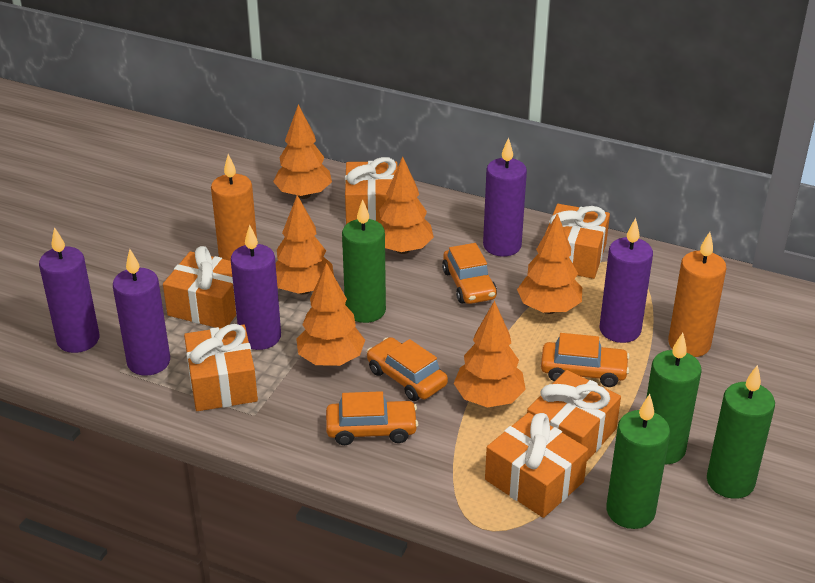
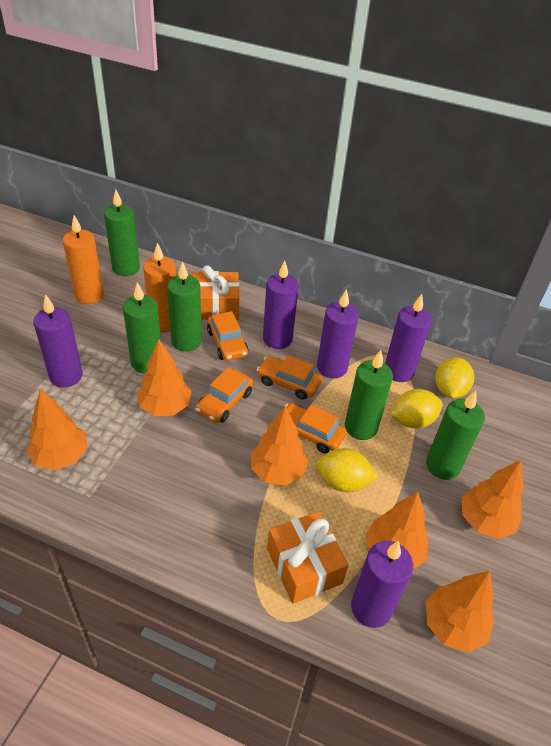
green candle: [342,199,386,323] [606,394,670,529] [646,333,702,464] [707,365,775,499] = 4 -> [104,189,140,276] [123,282,161,373] [167,261,202,352] [345,350,393,440] [426,390,485,480] = 5
orange gift: [163,246,236,328] [184,324,258,411] [345,157,398,224] [485,413,588,518] [527,370,621,461] [546,204,610,279] = 6 -> [192,266,240,320] [267,511,349,604] = 2
yellow lemon: none = 0 -> [316,448,378,492] [390,389,443,429] [435,357,474,398] = 3

